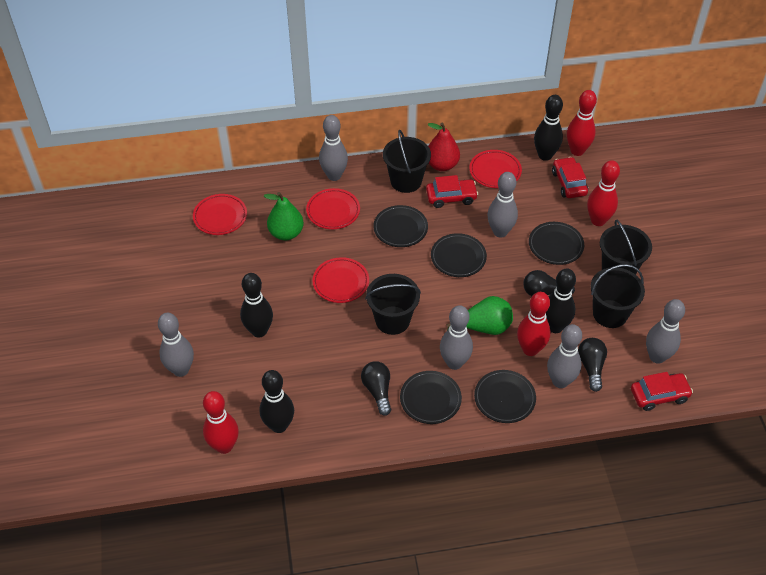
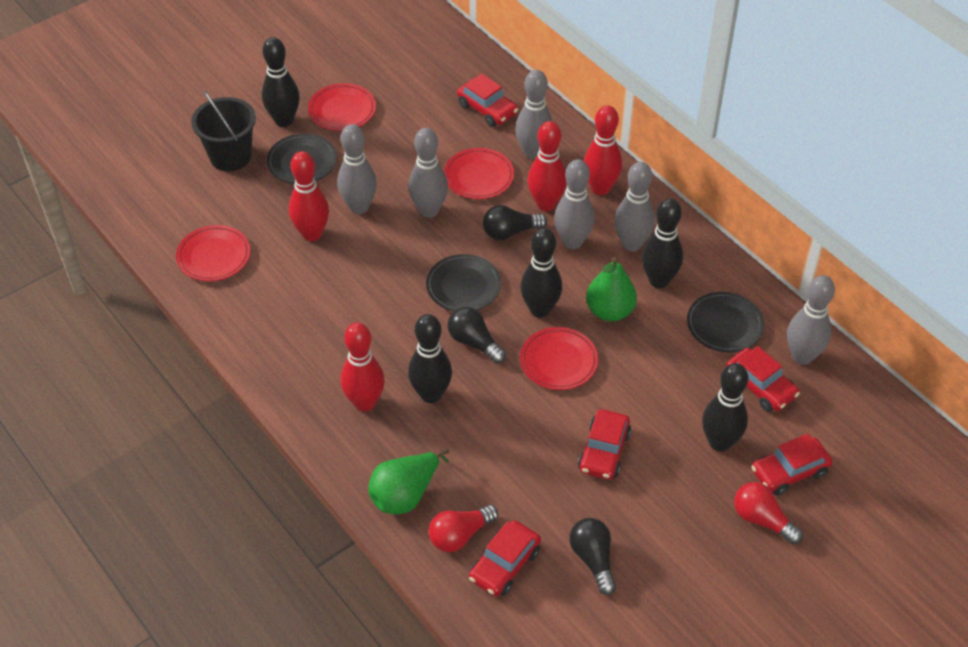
black bowling pin: [240,273,273,338] [260,370,294,433] [534,95,563,161] [546,268,576,333] = 4 -> [262,37,300,127] [408,314,452,403] [520,228,562,318] [642,198,683,288] [702,363,749,452] = 5
black bucket: [365,274,421,335] [383,130,431,193] [591,264,645,328] [600,220,652,275] = 4 -> [191,91,256,171] = 1
black plate: [373,205,428,247] [400,371,462,424] [431,233,487,277] [474,370,536,423] [529,222,584,265] = 5 -> [267,134,337,184] [426,254,501,311] [687,292,764,352] = 3
red car: [426,175,478,208] [552,157,588,198] [631,372,693,411] = 3 -> [457,74,518,127] [469,520,541,597] [578,409,631,480] [726,346,800,412] [752,433,832,496] = 5
red light bulb: none = 0 -> [429,505,498,552] [734,482,803,544] = 2
red pear: [427,123,460,171] = 1 -> none = 0

